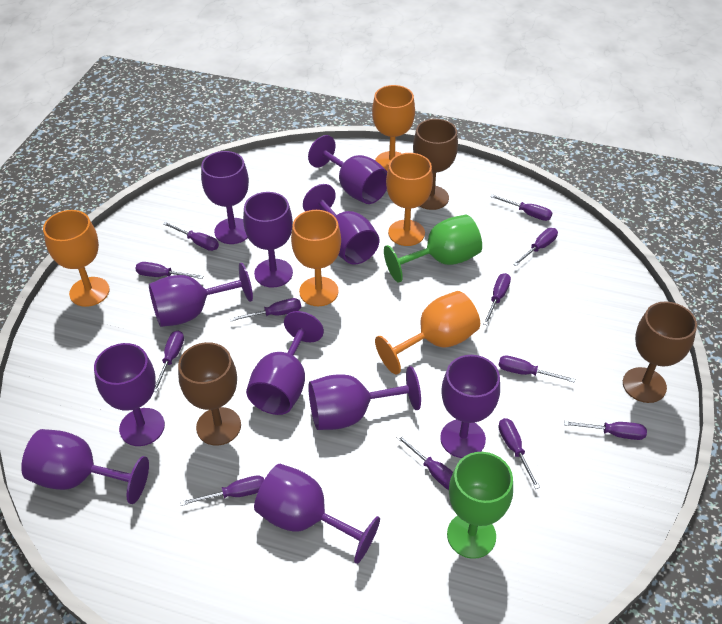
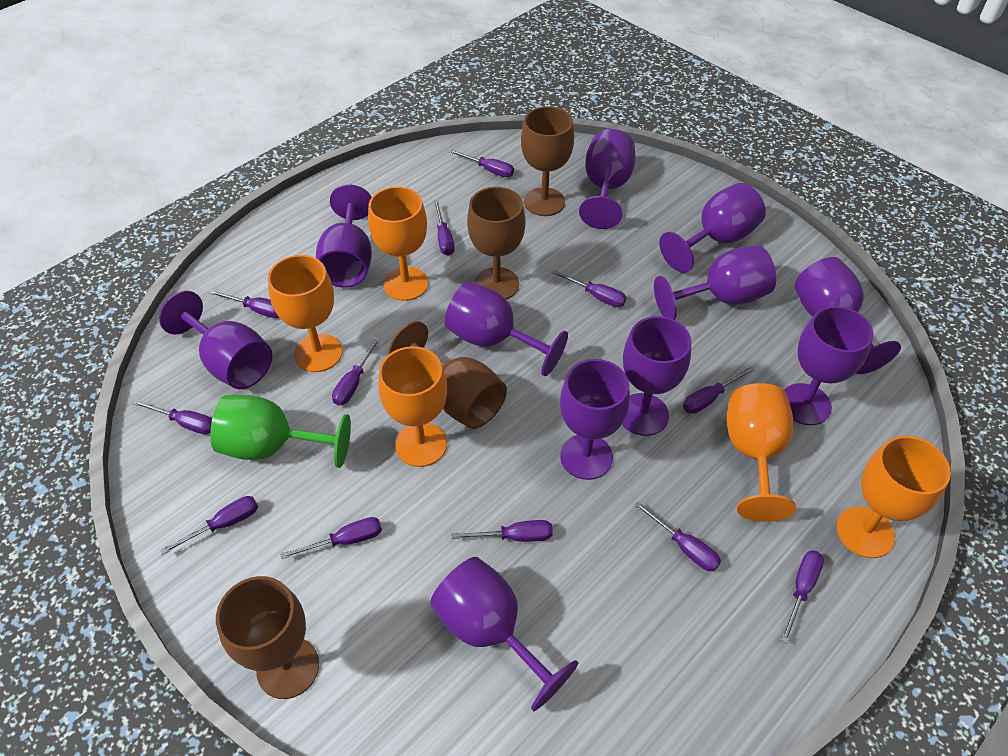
brown goblet: [178,342,241,445] [413,119,458,210] [623,301,697,403] = 3 -> [216,576,319,699] [389,321,507,429] [467,187,525,299] [521,106,574,216] = 4
green goblet: [384,215,482,283] [447,452,513,559] = 2 -> [210,395,351,468] = 1

